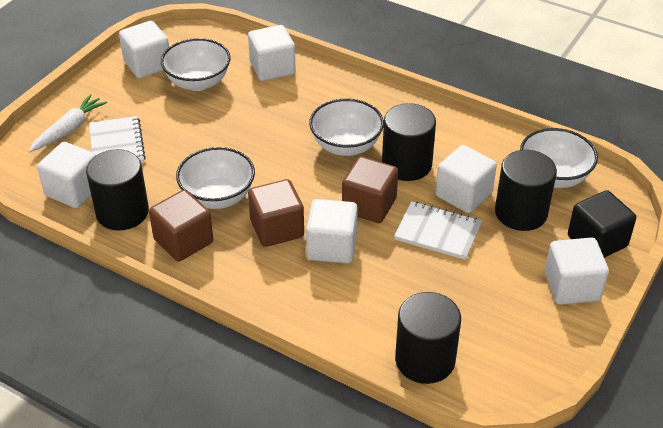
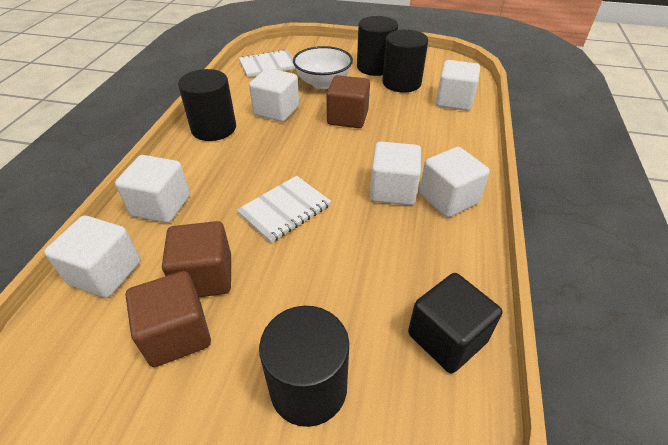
white bowl: [161,38,231,91] [176,147,255,209] [309,99,384,156] [520,128,598,188] = 4 -> [293,46,353,89] = 1
white carrot: [28,94,107,153] = 1 -> none = 0

